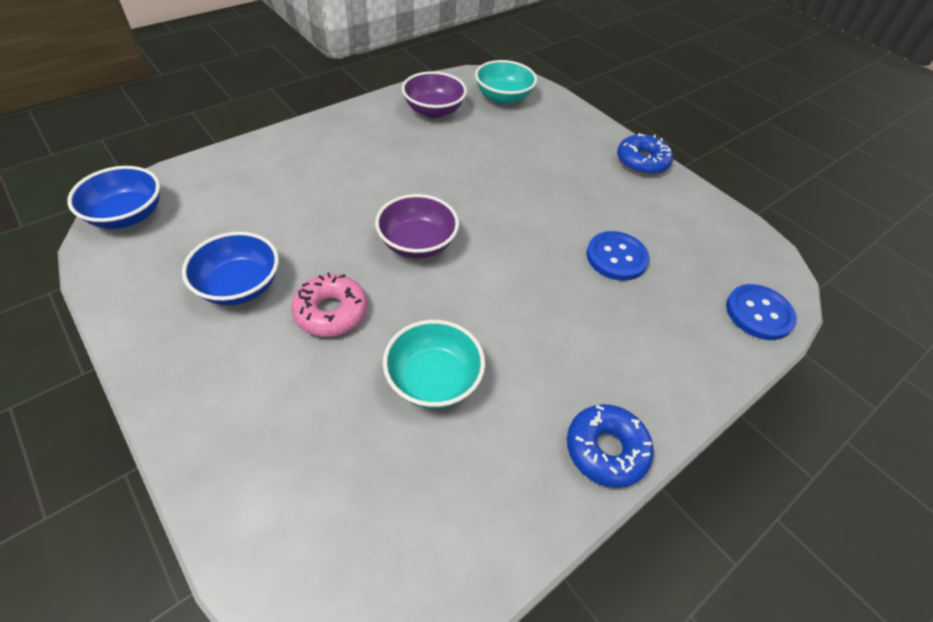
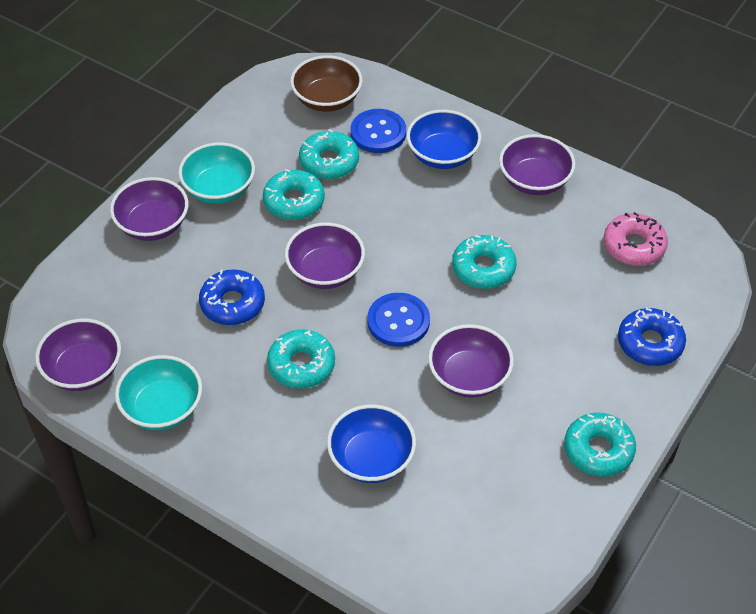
brown bowl: none = 0 -> [290,55,363,112] = 1
purple bowl: [375,194,459,259] [402,71,467,118] = 2 -> [35,319,121,391] [110,177,189,241] [285,223,365,289] [428,324,514,398] [499,134,575,195] = 5
turquoise donut: none = 0 -> [263,169,325,220] [267,329,335,389] [299,129,359,179] [452,235,517,289] [564,413,636,477] = 5

